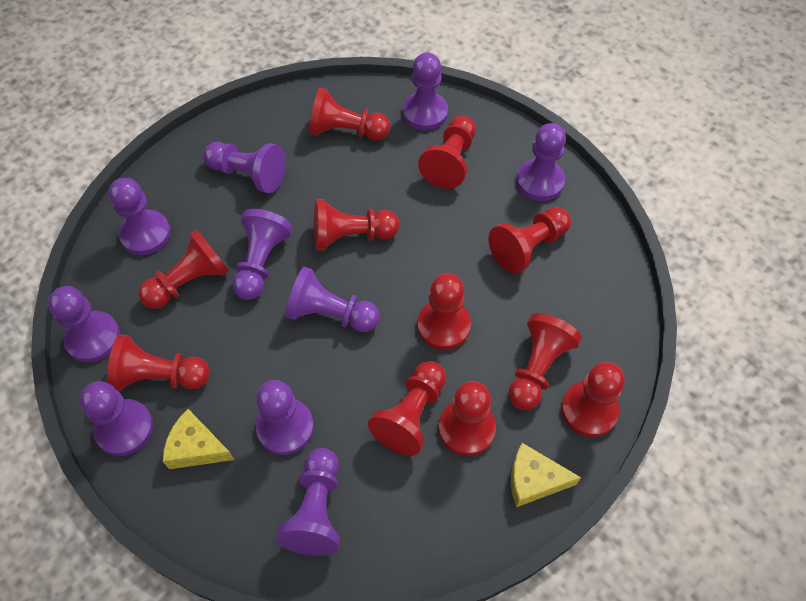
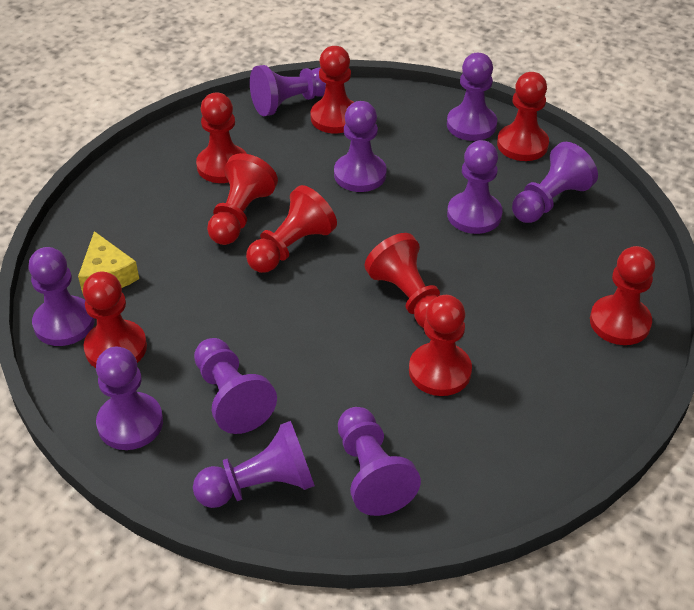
red pawn: [107,334,210,391] [138,229,229,309] [309,87,390,140] [314,199,399,250] [368,361,446,456] [417,273,471,350] [418,116,476,189] [438,381,496,456] [488,207,571,274] [508,313,582,410] [561,362,625,437] = 11 -> [83,272,147,368] [196,93,247,183] [207,153,278,245] [246,185,337,273] [311,46,354,133] [364,233,440,328] [409,295,472,396] [497,72,549,161] [590,246,655,345] = 9
yellow cheese: [163,409,234,469] [511,443,581,507] = 2 -> [78,231,139,293] = 1

